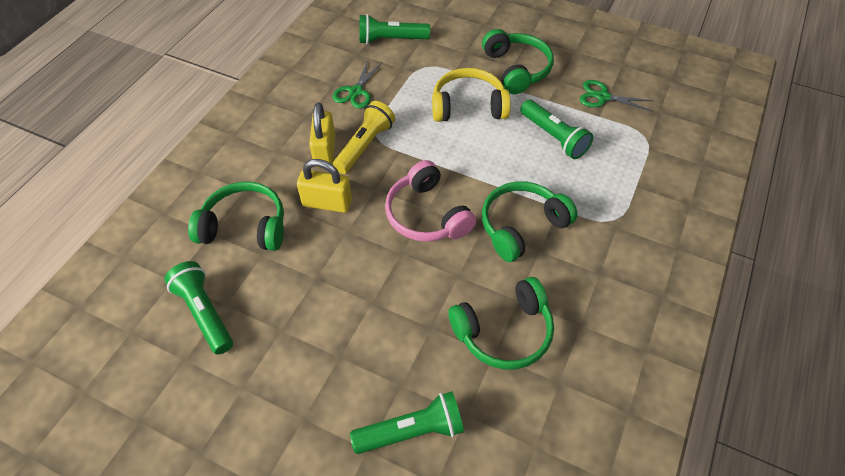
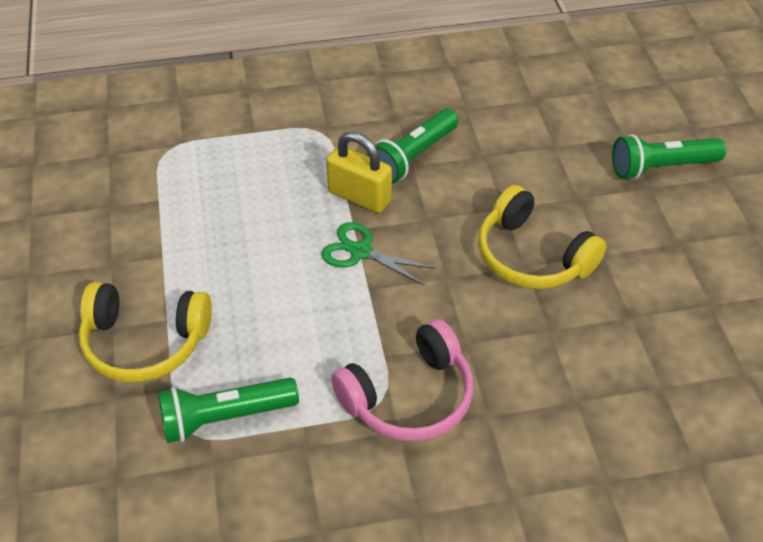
green flashlight: [164,261,233,355] [350,391,464,454] [360,14,430,44] [520,100,593,159] = 4 -> [158,378,299,443] [367,109,459,184] [612,134,726,180] = 3
green headphones: [188,182,284,251] [448,277,554,369] [482,29,554,94] [482,181,578,262] = 4 -> none = 0
green scissors: [332,61,383,108] [580,80,653,111] = 2 -> [321,222,435,286] = 1
yellow flashlight: [333,101,395,174] = 1 -> none = 0
yellow headphones: [432,68,511,122] = 1 -> [79,282,212,382] [478,185,607,289] = 2
yellow padlock: [297,159,352,213] [309,102,335,168] = 2 -> [326,131,392,213] = 1

